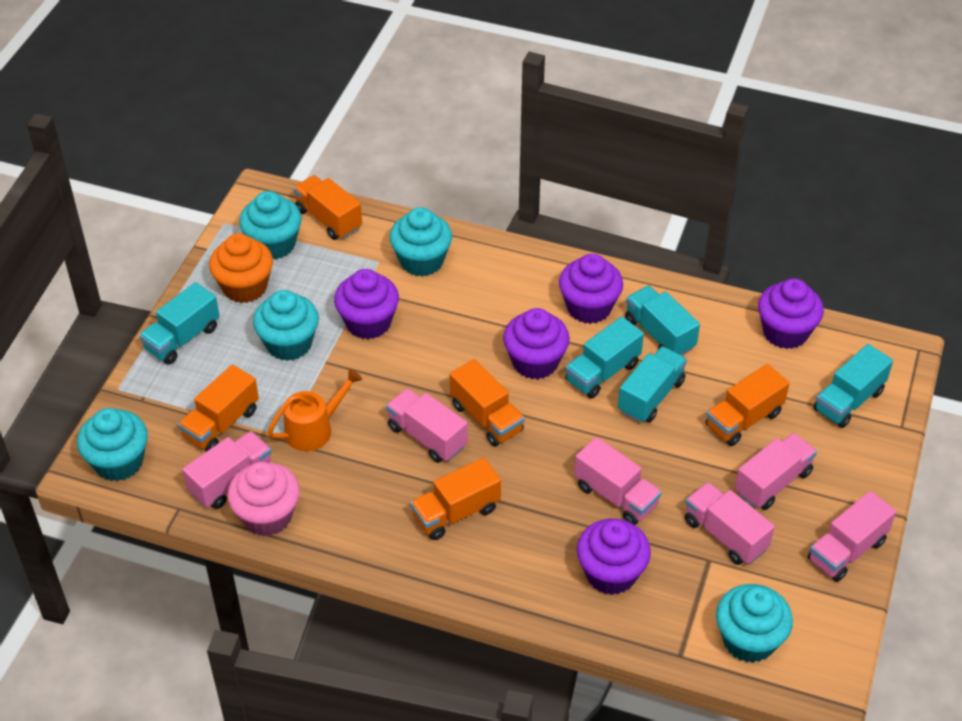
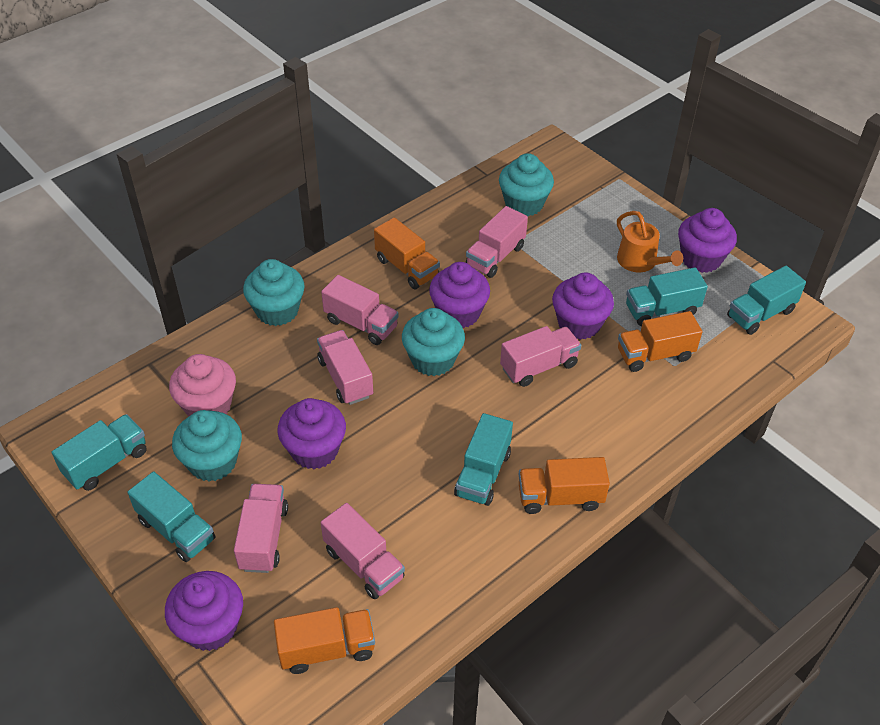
orange cupcake: [209,233,273,303] = 1 -> none = 0
orange truck: [178,365,259,452] [293,175,362,240] [410,458,501,540] [450,359,524,447] [706,364,790,446] = 5 -> [274,607,375,674] [374,217,440,289] [519,457,610,514] [618,311,702,372] = 4
turquoise cupcake: [77,408,148,481] [239,191,302,259] [253,290,319,361] [390,207,452,277] [716,584,793,663] = 5 -> [172,410,242,482] [243,259,305,326] [402,308,465,376] [499,153,554,217] = 4

